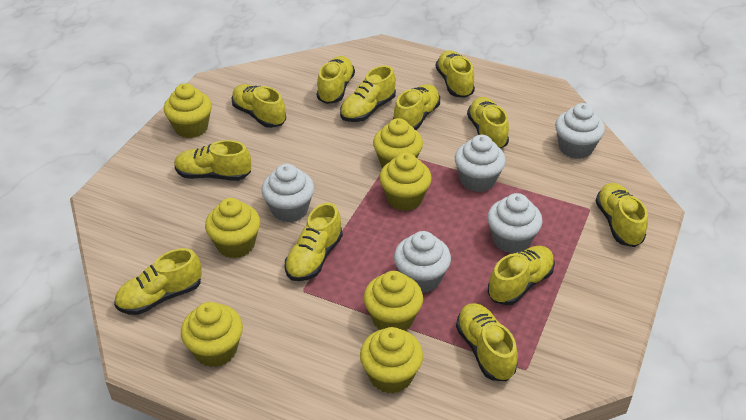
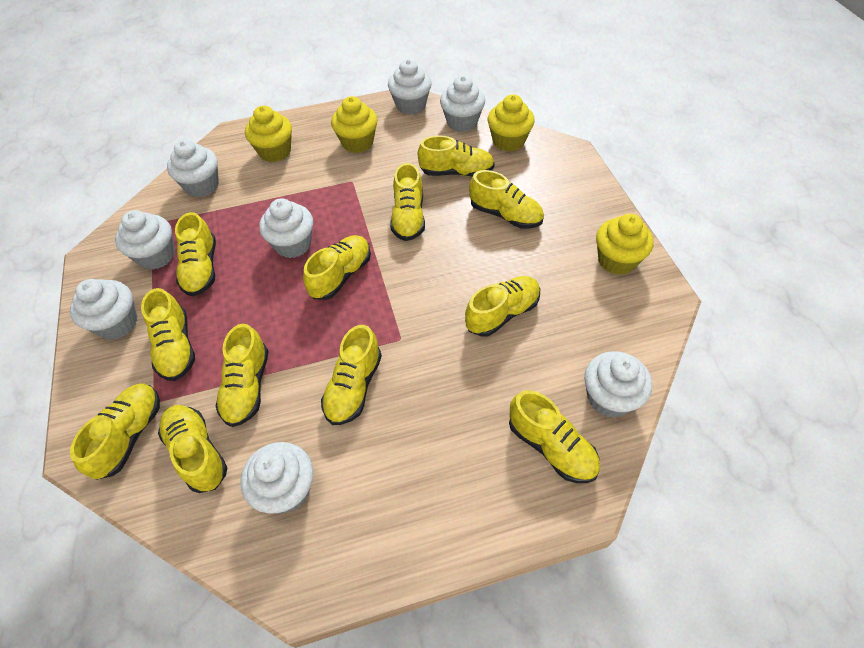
white cupcake: [261,164,314,223] [394,231,451,293] [455,135,506,192] [487,193,542,253] [555,103,605,159] = 5 -> [70,279,138,340] [115,210,175,270] [167,140,219,197] [240,442,313,514] [259,198,313,258] [388,59,432,115] [440,76,485,132] [584,351,652,418] = 8
yellow cupcake: [164,83,212,138] [181,302,243,367] [205,198,260,258] [360,327,423,394] [364,271,423,331] [373,118,423,168] [379,152,432,211] = 7 -> [245,106,292,162] [331,96,378,153] [488,95,535,152] [596,214,654,275] = 4

